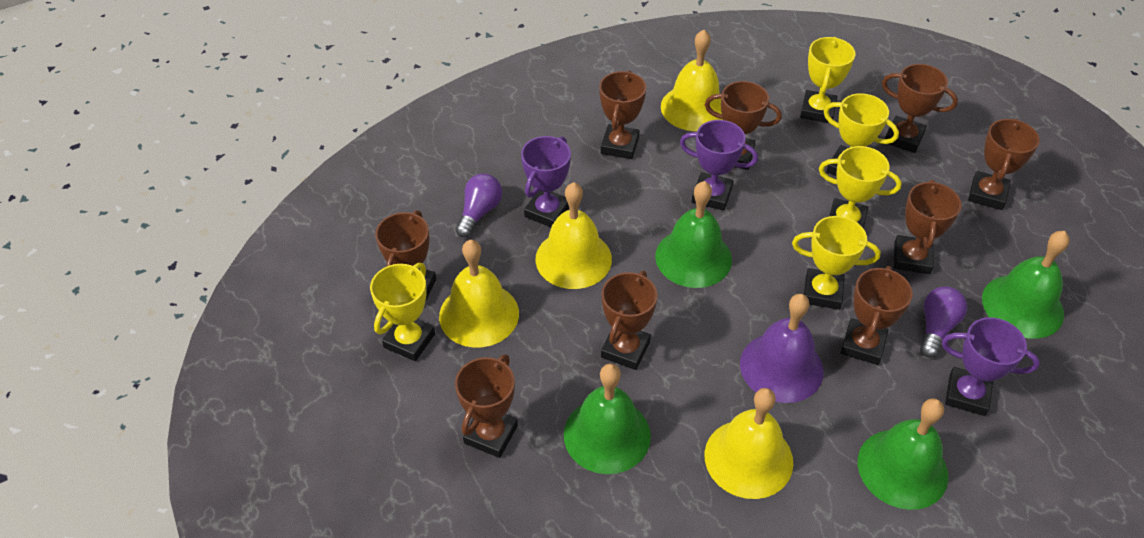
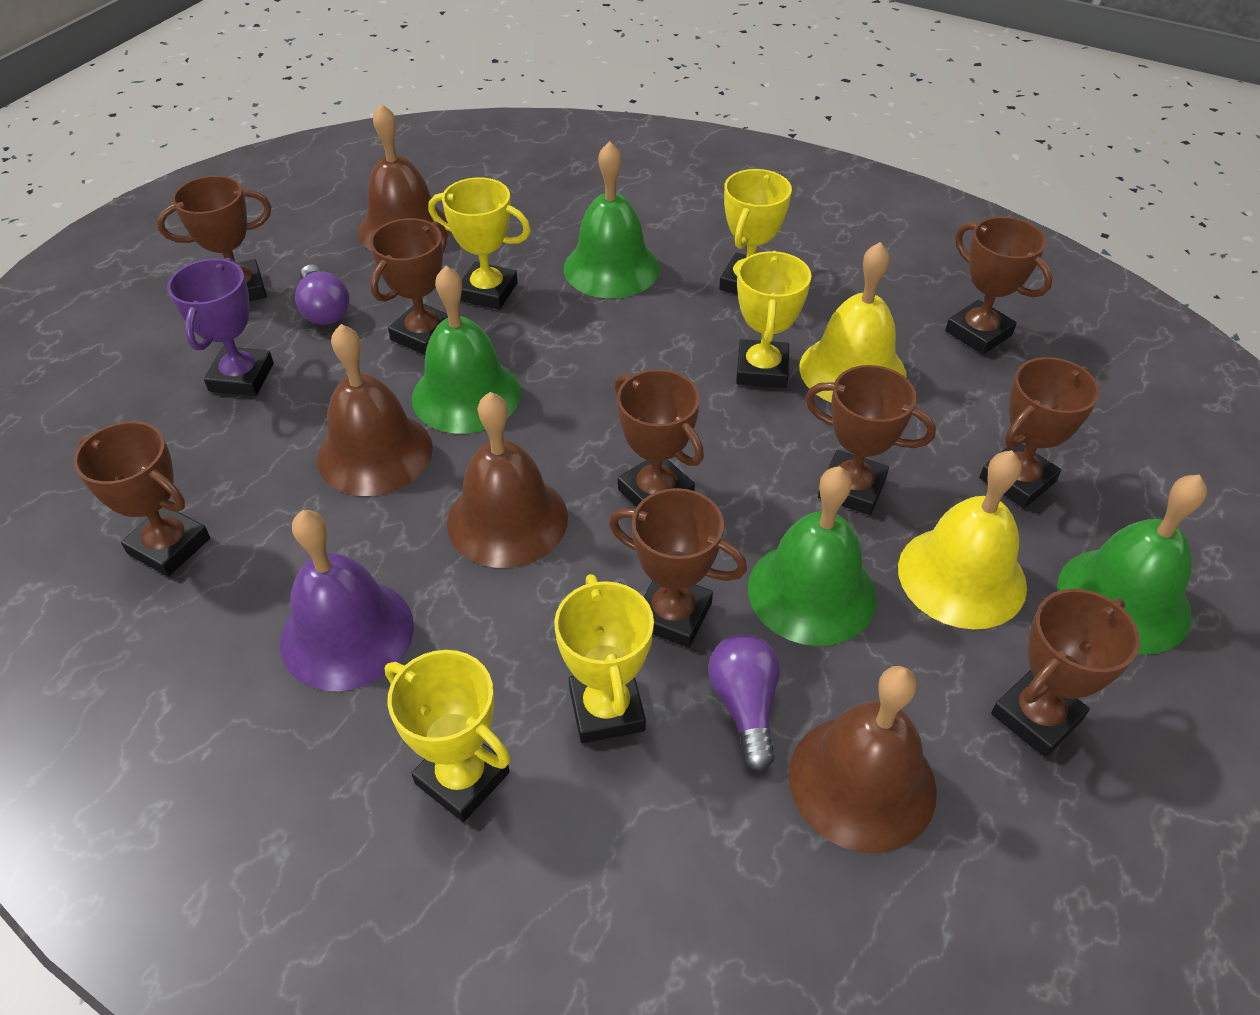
brown bell: none = 0 -> [317,324,433,496] [358,104,450,251] [447,392,568,568] [789,666,937,853] = 4
purple trophy: [521,136,571,227] [680,120,758,211] [942,317,1040,416] = 3 -> [167,258,274,396] = 1
yellow bell: [439,240,519,348] [535,182,612,289] [661,30,723,131] [704,388,793,499] = 4 -> [799,242,906,403] [898,450,1027,629] = 2

